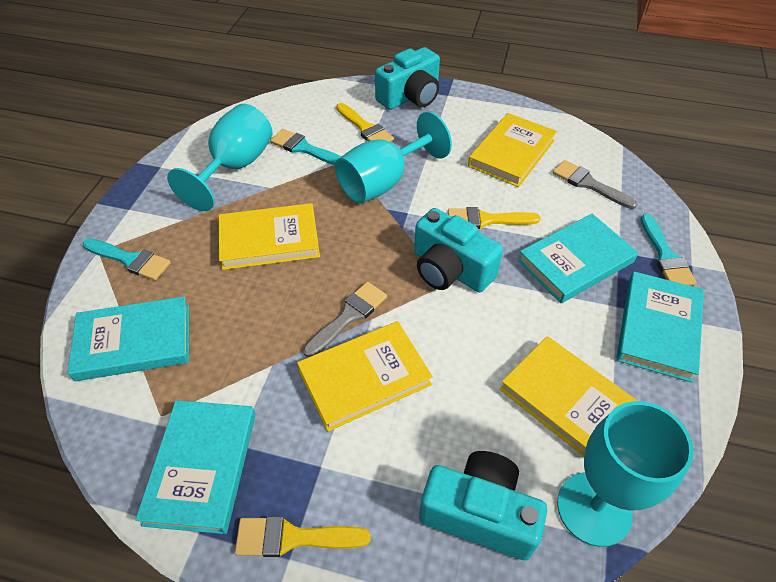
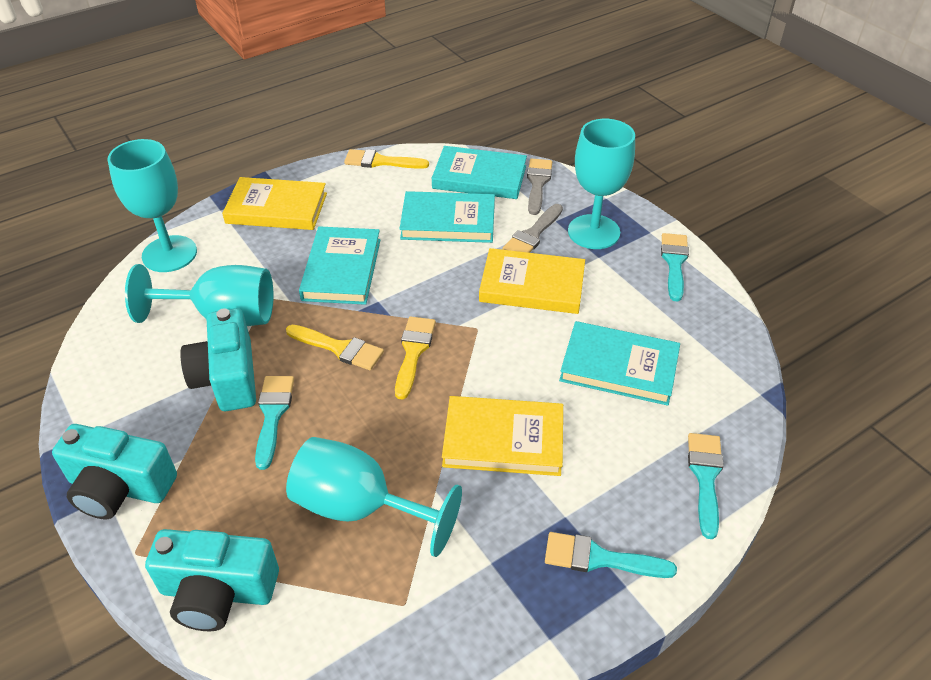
turquoise brush: [83,238,171,281] [270,129,342,165] [641,214,697,286] = 3 -> [255,376,294,470] [545,532,677,578] [661,233,689,301] [688,433,724,539] = 4
turquoise goblet: [167,104,273,211] [335,111,452,204] [557,401,694,547] = 3 -> [107,139,197,272] [125,264,274,326] [286,437,462,557] [568,119,635,249] = 4
yellow book: [219,203,320,270] [297,321,433,432] [468,113,557,187] [500,336,638,456] = 4 -> [222,177,327,230] [442,396,563,476] [479,248,585,314] = 3

